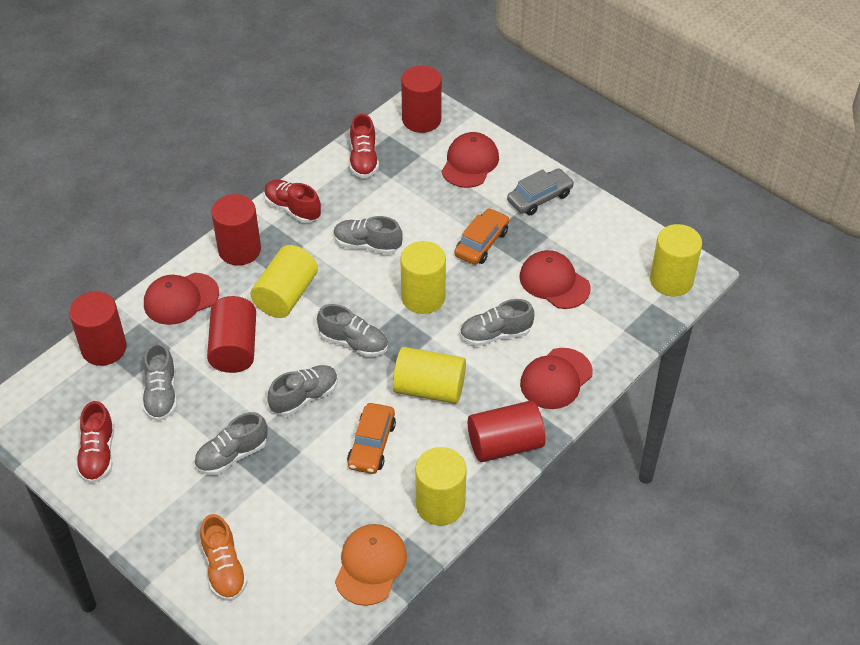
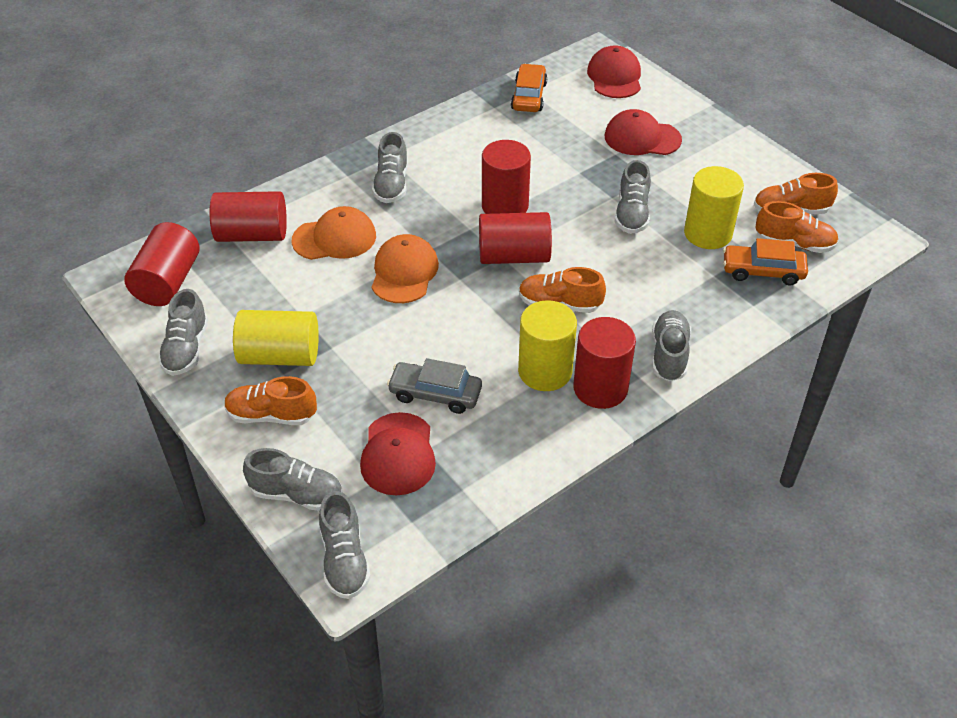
orange cap: [335,524,407,606] = 1 -> [292,206,376,260] [372,234,439,303] = 2
orange shoe: [200,514,248,601] = 1 -> [224,376,317,425] [519,267,606,313] [753,173,838,214] [756,201,839,253] = 4
red cap: [144,273,219,325] [442,132,499,188] [519,250,591,309] [520,348,593,409] = 4 -> [360,412,436,495] [587,45,641,98] [605,109,682,155] = 3
red shoe: [76,401,114,483] [264,180,321,223] [349,114,379,178] = 3 -> none = 0
yellow cylinder: [250,245,318,318] [393,347,466,404] [400,241,446,314] [415,447,467,526] [650,224,702,296] = 5 -> [233,310,319,366] [518,300,577,391] [684,166,744,249] = 3

